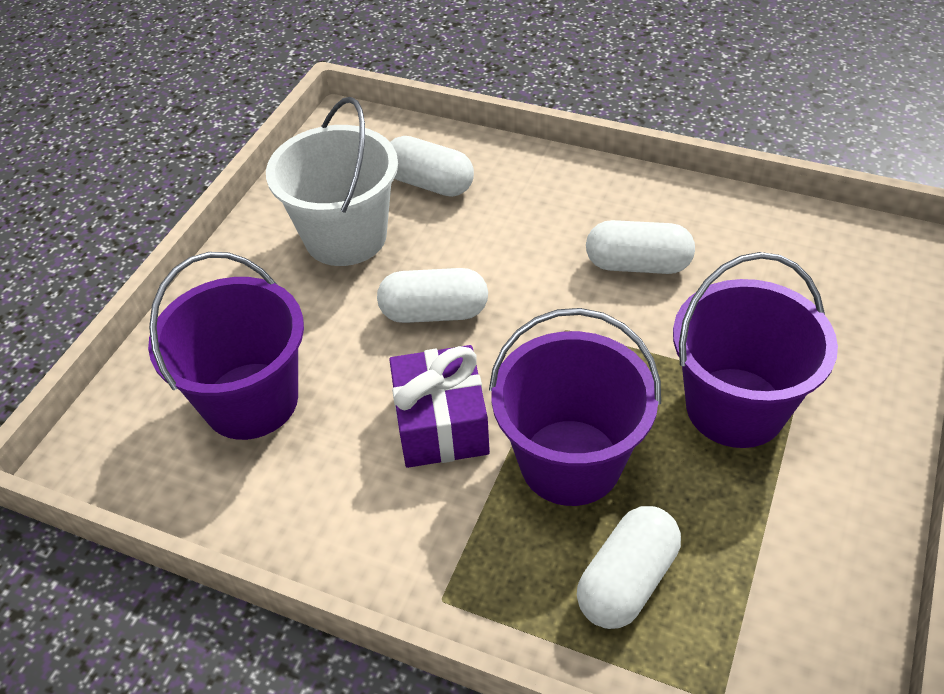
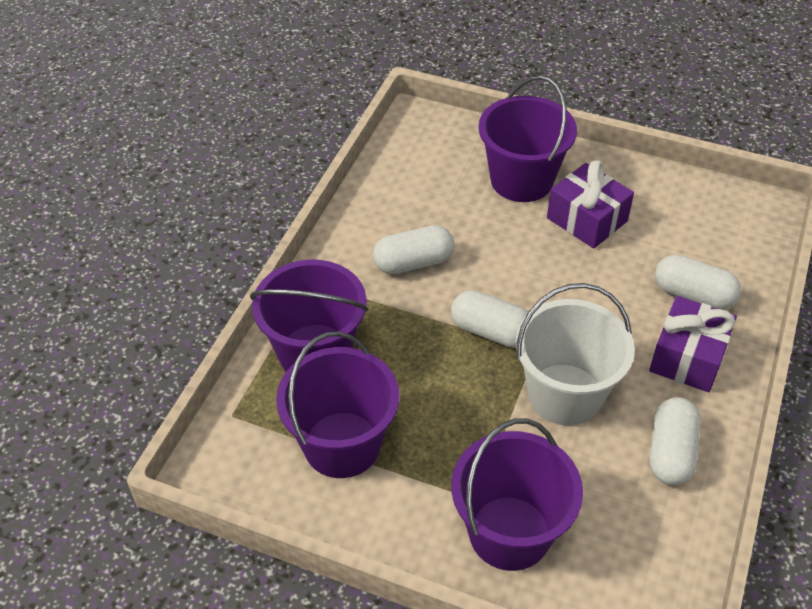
purple bucket: [148,252,304,440] [489,308,661,506] [673,252,838,448] = 3 -> [250,260,368,371] [276,332,399,478] [451,418,583,571] [478,76,577,202] = 4
purple gift: [389,345,490,468] = 1 -> [547,160,634,249] [649,296,737,392] = 2

